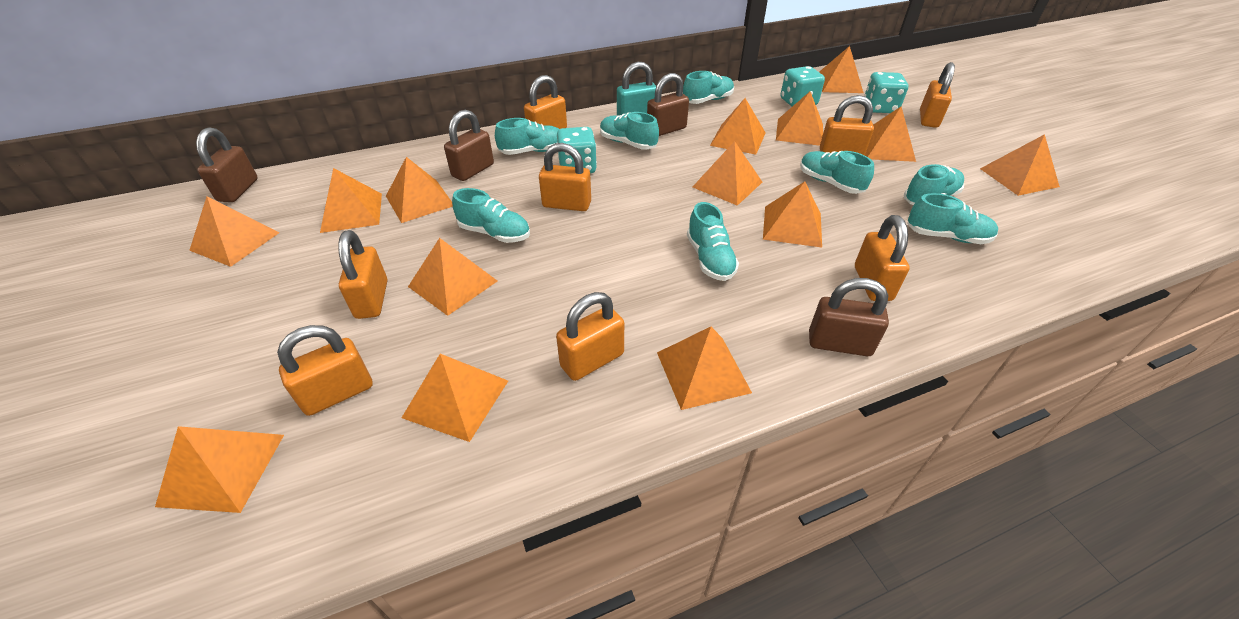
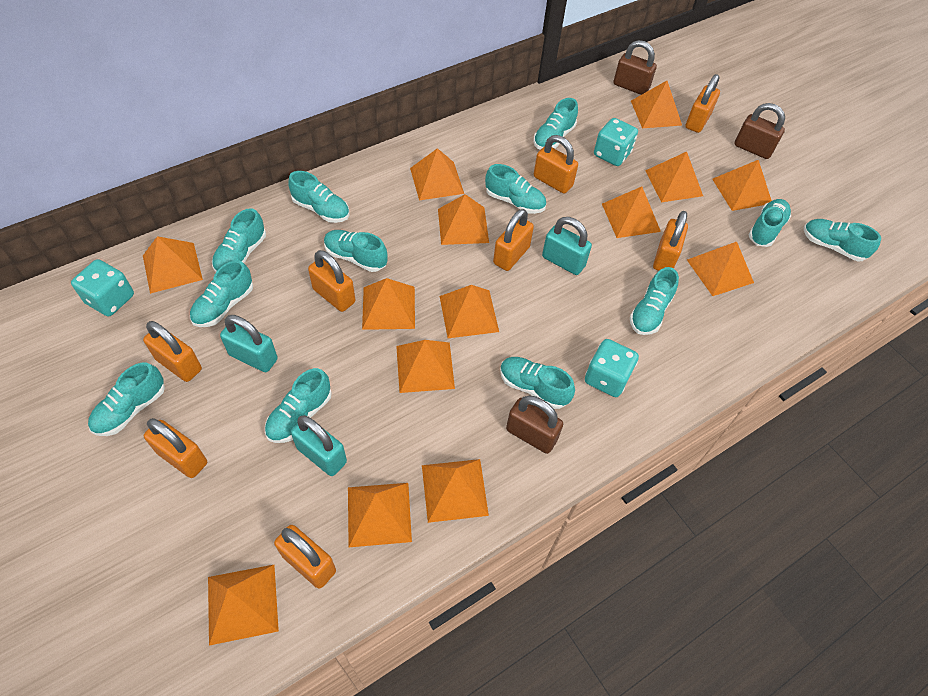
brown padlock: [196,128,258,202] [444,110,494,181] [647,73,689,136] [809,278,889,356] = 4 -> [506,396,563,454] [613,40,657,95] [734,103,785,159] = 3
turquoise padlock: [617,62,656,116] = 1 -> [220,315,278,372] [291,415,347,476] [542,217,592,275] = 3
turquoise shoe: [452,188,530,243] [495,118,559,155] [600,112,659,150] [683,71,734,104] [687,202,739,281] [800,151,874,194] [904,164,964,205] [907,193,998,244] = 8 -> [88,362,165,436] [190,260,253,327] [212,208,266,272] [265,368,332,443] [289,171,349,223] [324,230,388,272] [485,164,546,214] [500,357,575,409] [533,98,578,150] [630,267,679,335] [749,199,791,247] [804,219,881,261] = 12

